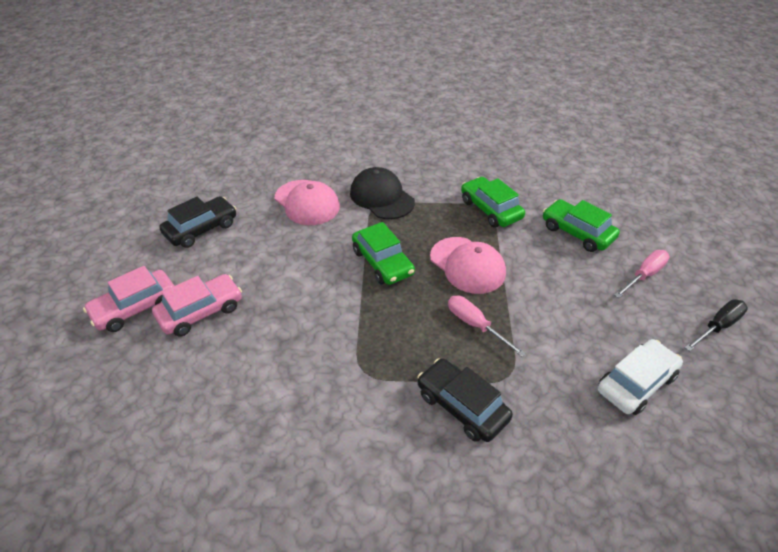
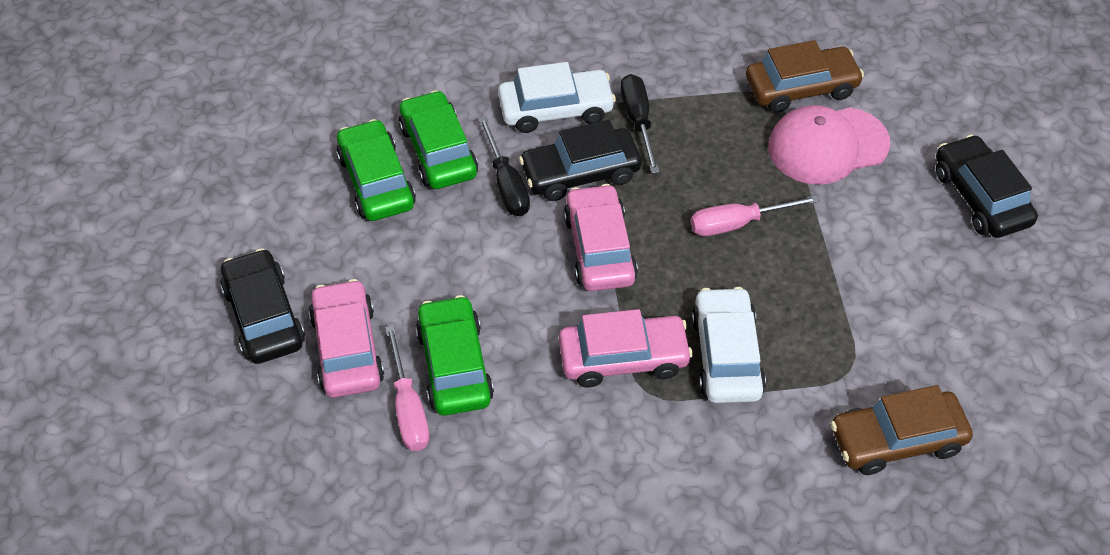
black cap: [350,167,415,219] = 1 -> none = 0
black car: [159,196,236,248] [417,358,513,442] = 2 -> [220,248,305,364] [519,120,642,201] [936,135,1038,238] = 3
black screwdriver: [684,299,748,351] = 1 -> [478,116,530,216] [620,74,660,174] = 2
brown car: none = 0 -> [746,40,864,113] [831,385,973,475] = 2
pink cap: [275,180,340,225] [430,237,506,294] = 2 -> [768,105,890,185] = 1
pink car: [83,266,174,332] [152,274,242,337] = 2 -> [309,279,384,398] [559,309,693,387] [563,184,638,291] = 3
white car: [598,339,683,415] = 1 -> [498,62,616,133] [691,287,766,403] = 2

